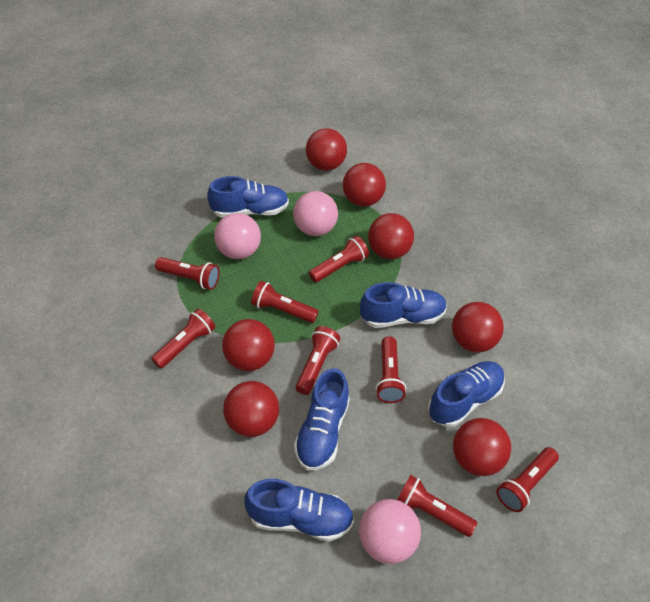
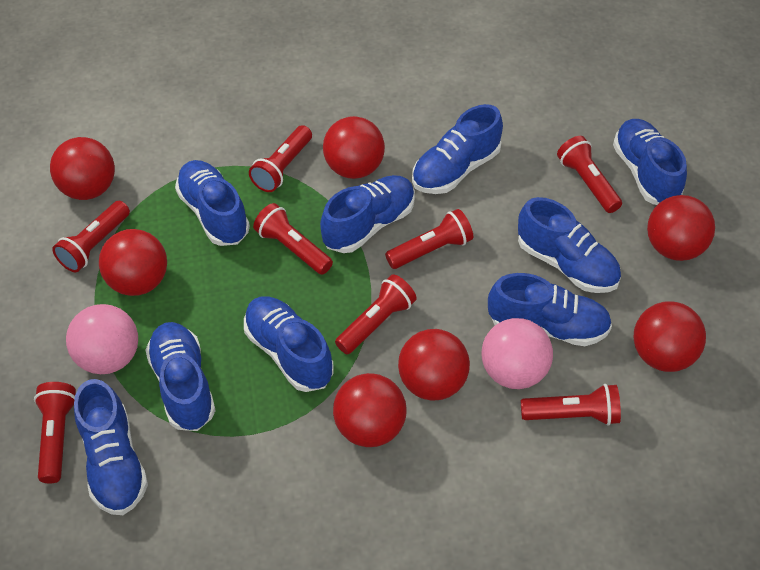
blue shoe: [207,176,289,218] [244,479,354,541] [294,368,350,471] [360,282,447,328] [428,361,505,427] = 5 -> [74,379,148,515] [145,322,216,431] [175,160,250,246] [244,296,333,392] [320,175,415,253] [412,104,503,194] [488,273,612,346] [518,197,621,293] [613,119,687,205] = 9
pink ball: [214,213,261,259] [293,191,338,236] [359,499,421,564] = 3 -> [66,304,138,374] [481,318,553,389] = 2

